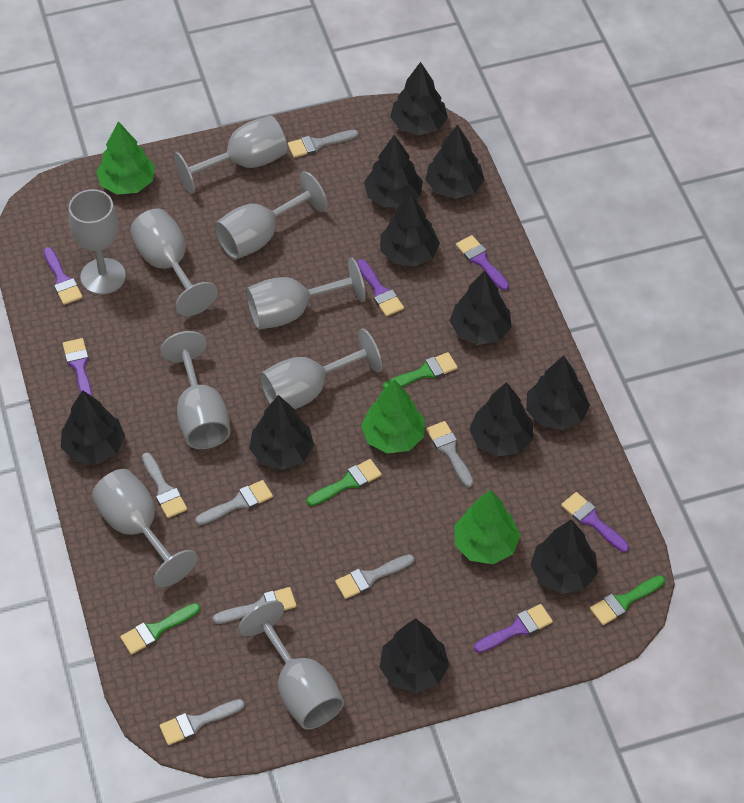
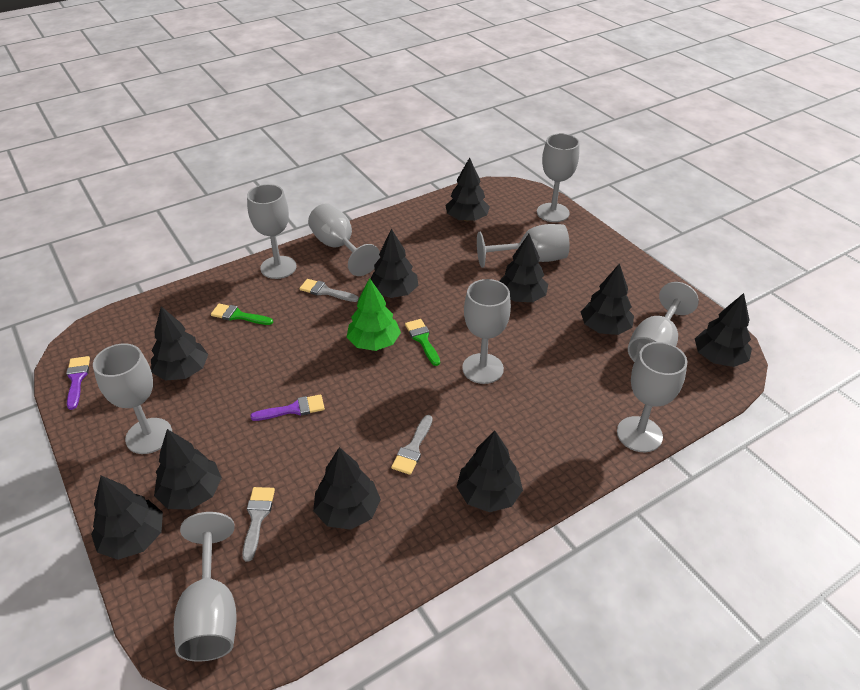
black tree: [61,390,125,464] [249,395,314,470] [364,135,423,207] [379,618,449,693] [380,192,440,267] [390,62,448,135] [425,125,484,199] [450,271,512,345] [469,382,533,456] [526,355,590,430] [530,519,598,594] = 11 -> [91,476,163,560] [151,306,208,381] [154,429,222,509] [313,447,381,530] [370,229,418,298] [445,157,490,221] [456,430,523,512] [499,234,548,302] [581,263,634,335] [695,293,752,367] = 10
green brush: [120,603,200,654] [307,459,382,506] [383,352,458,389] [590,575,665,625] = 4 -> [211,303,273,325] [405,319,440,366] = 2
green tree: [96,121,155,195] [361,379,425,453] [454,490,521,564] = 3 -> [347,278,401,351] = 1
grey brush: [142,452,187,518] [159,699,245,745] [195,480,273,525] [213,587,297,624] [288,130,358,158] [335,554,414,599] [426,421,474,487] = 7 -> [242,487,275,562] [299,279,359,302] [391,415,433,475] = 3
purple brush: [43,247,83,305] [63,338,93,397] [357,259,404,316] [456,235,509,290] [474,604,553,653] [561,492,629,552] = 6 -> [66,356,90,410] [250,394,325,421] = 2

